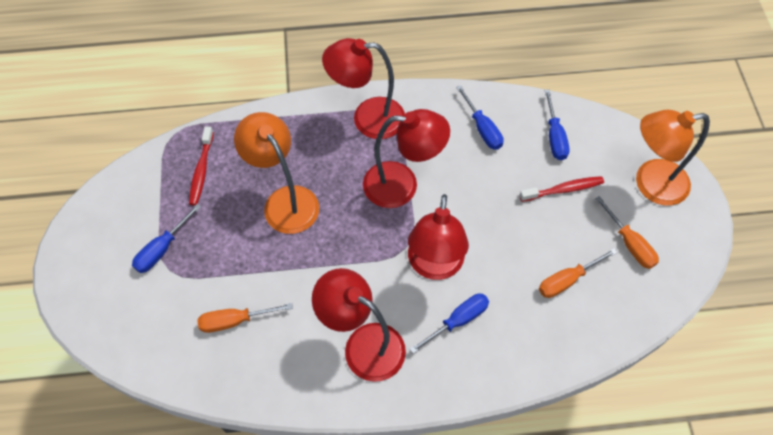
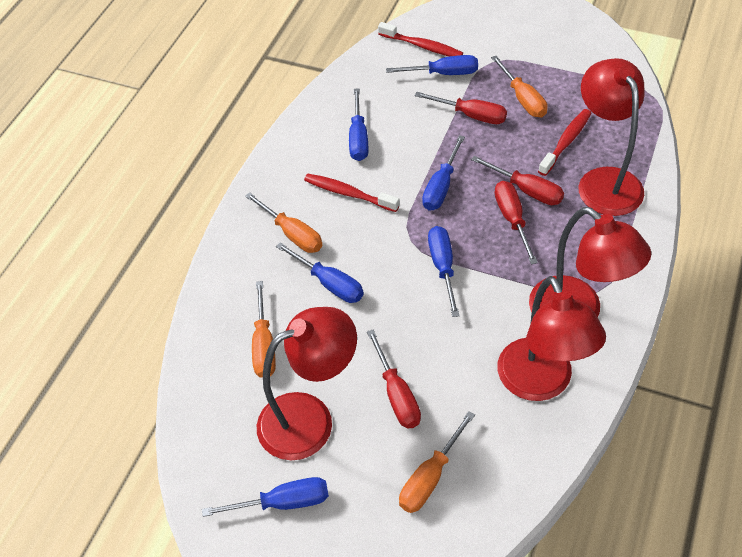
blue screwdriver: [132,204,201,273] [410,293,489,354] [456,85,503,150] [544,89,570,160] = 4 -> [202,477,329,517] [276,242,364,303] [349,88,369,161] [386,55,478,75] [422,135,465,211] [428,226,460,317] = 6
orange lamp: [234,112,319,234] [636,110,710,206] = 2 -> none = 0
orange screwdriver: [198,303,293,333] [539,248,618,298] [595,196,659,269] = 3 -> [245,192,322,253] [252,281,276,378] [399,411,475,513] [491,56,548,117] = 4
red screwdriver: none = 0 -> [367,329,421,428] [415,92,507,124] [471,156,564,205] [495,181,538,264] = 4
red toothbrush: [189,126,214,206] [519,176,604,202] = 2 -> [304,174,400,212] [378,22,463,57] [538,109,591,176] = 3

